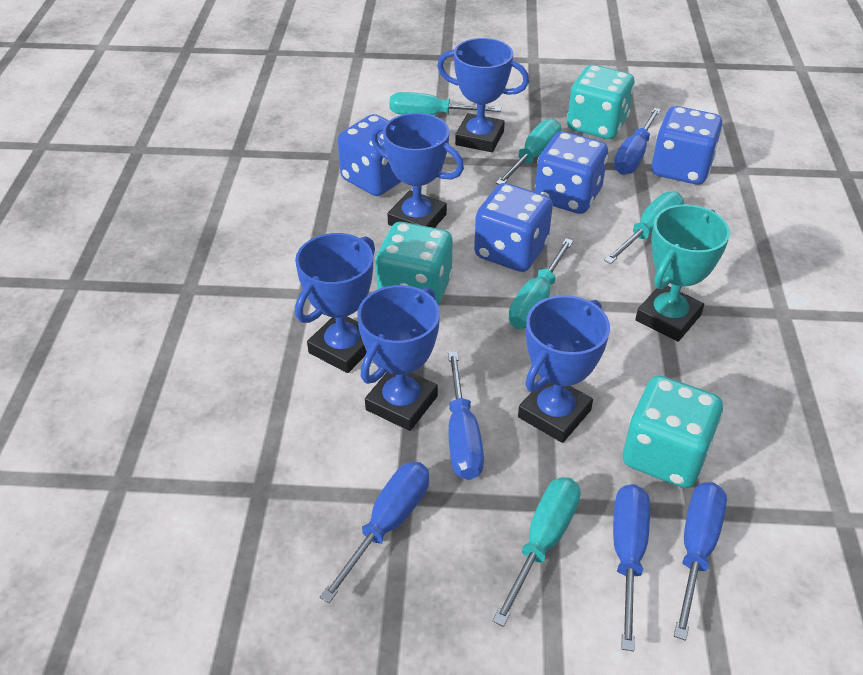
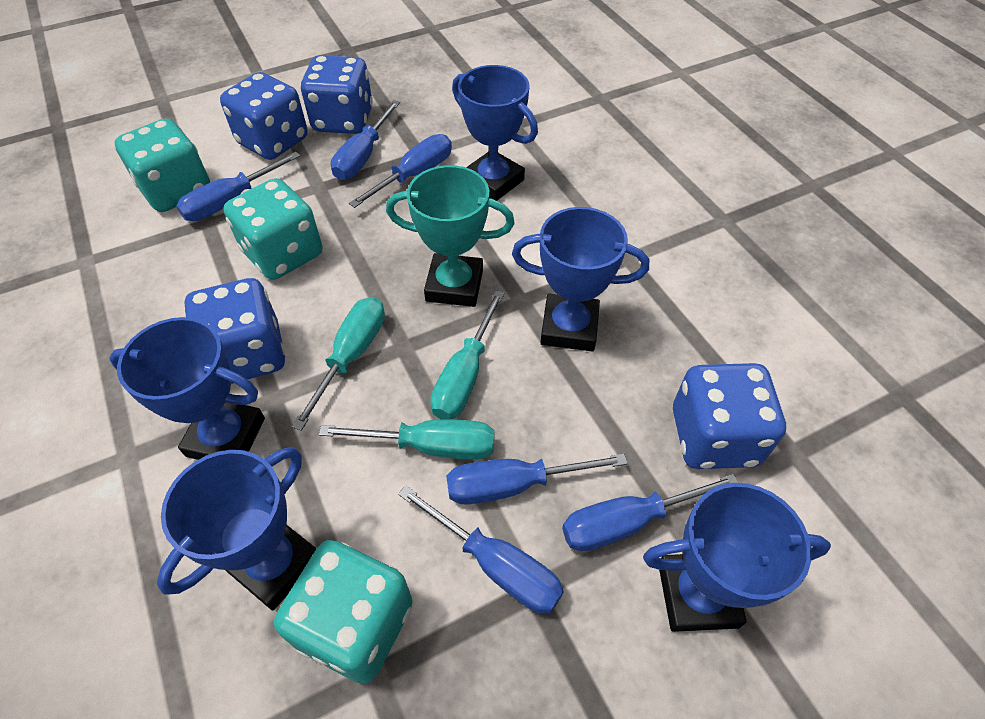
blue screwdriver: [320,462,429,603] [448,351,484,480] [613,484,650,651] [614,108,661,175] [674,482,727,641] = 5 -> [176,152,300,221] [331,100,400,180] [349,134,452,208] [398,485,564,613] [446,454,627,505] [562,474,739,551] = 6
turquoise screwdriver: [389,92,501,115] [493,477,581,627] [496,119,561,185] [508,238,573,329] [604,192,684,264] = 5 -> [292,297,385,431] [319,419,495,460] [430,290,504,420] = 3

